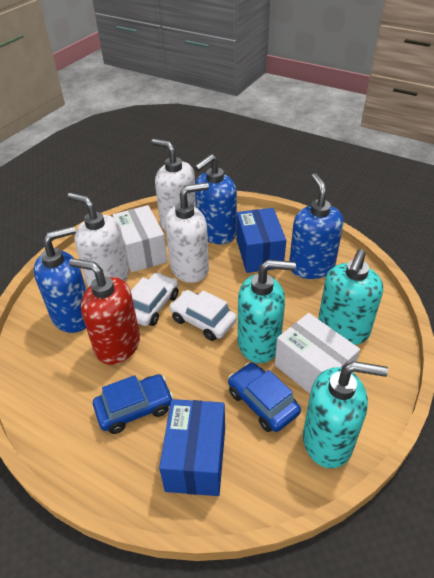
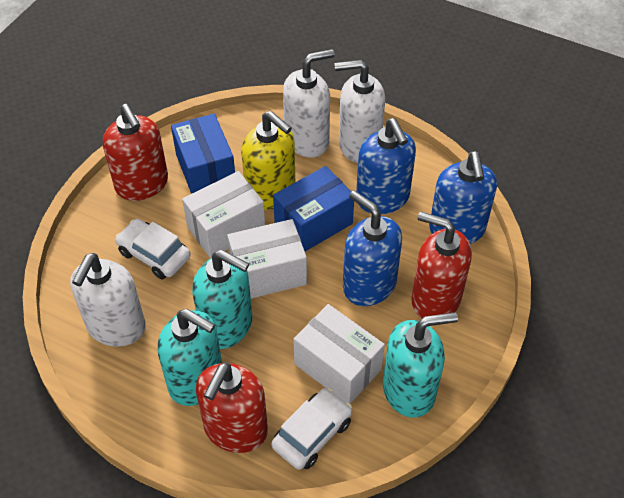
blue car: [93,374,173,434] [228,362,301,432] = 2 -> none = 0
red soap dispenser: [69,258,140,365] = 1 -> [103,104,168,201] [196,362,268,453] [411,212,472,318] = 3
white box: [113,205,168,272] [275,313,360,394] = 2 -> [182,171,265,258] [227,219,307,299] [294,304,385,404] = 3
yellow soap dispenser: none = 0 -> [241,111,295,210] = 1

